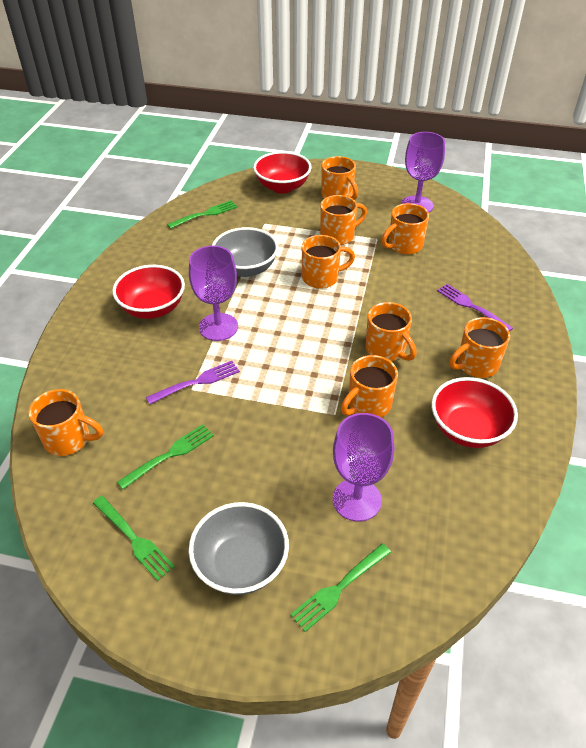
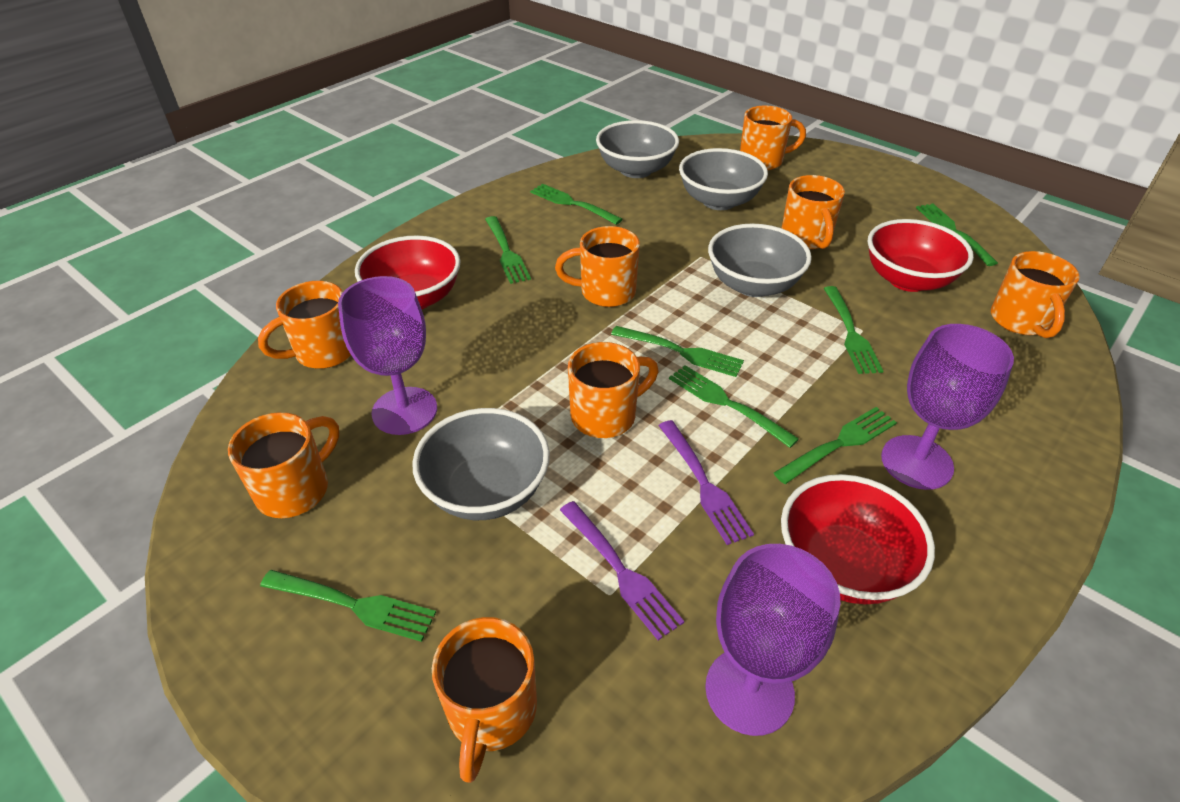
green fork: [93,496,175,581] [117,424,214,489] [167,200,238,229] [290,544,391,632] = 4 -> [260,570,436,642] [485,216,531,284] [530,183,623,225] [611,326,744,377] [669,365,799,448] [774,407,897,484] [824,286,883,374] [916,204,998,266] = 8
grey bowl: [189,502,289,595] [212,227,278,277] = 2 -> [412,408,550,520] [596,120,679,178] [679,148,768,210] [708,223,812,297] = 4

